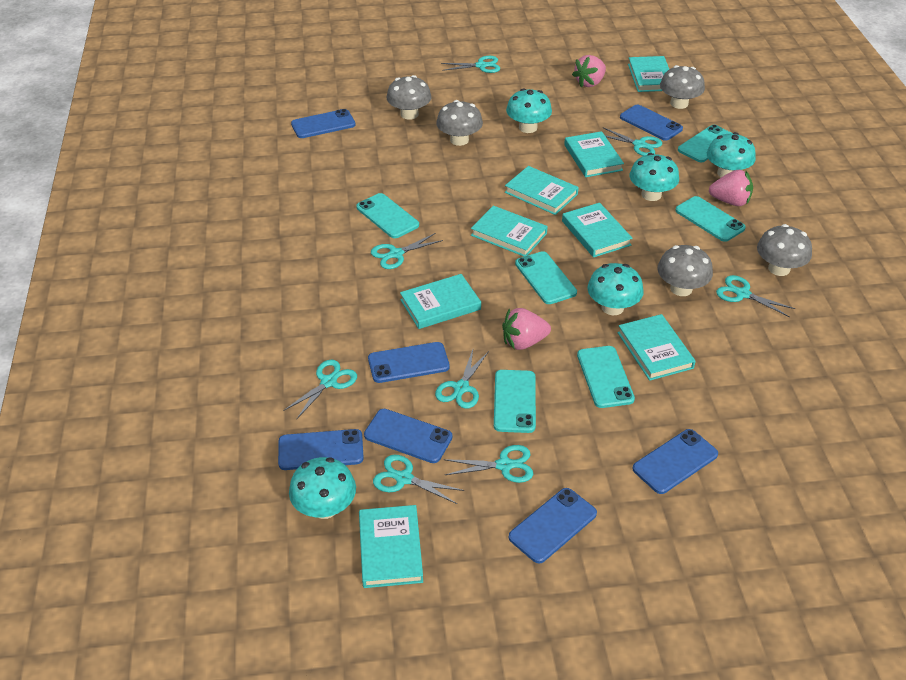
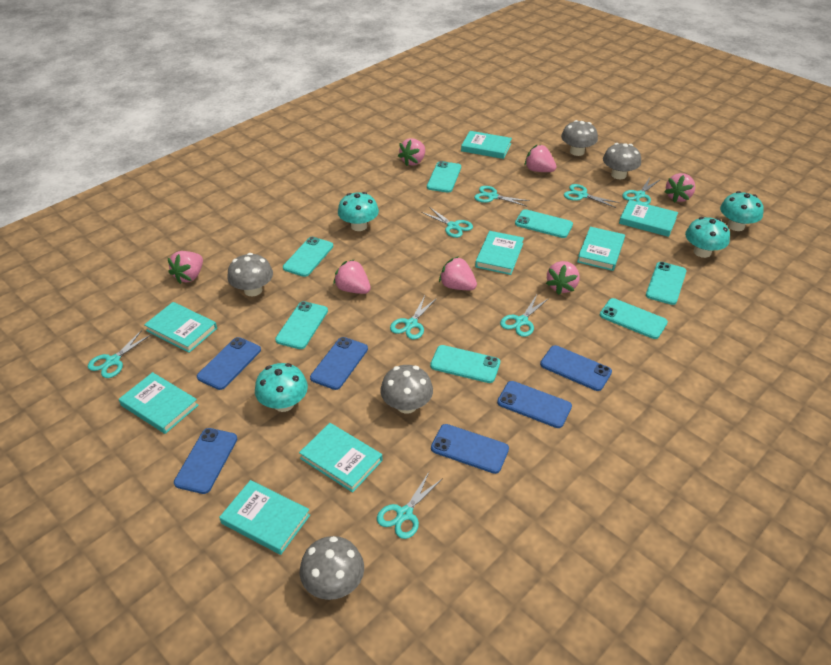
blue phone: [278,429,364,470] [291,109,356,138] [364,409,453,463] [368,342,450,383] [509,488,597,563] [620,105,683,141] [632,429,718,494] = 7 -> [174,428,237,494] [197,337,261,390] [310,337,368,390] [431,424,509,474] [497,381,572,428] [540,345,612,391] = 6
pink strawberry: [502,308,551,350] [572,55,606,87] [709,170,753,206] = 3 -> [168,251,203,284] [333,259,371,294] [398,138,425,166] [439,256,477,290] [525,145,557,172] [546,261,580,295] [664,173,695,203] = 7
turquoise mushroom: [289,457,356,519] [506,88,552,133] [587,263,643,315] [630,153,679,201] [707,132,756,177] = 5 -> [255,363,308,412] [338,192,379,231] [685,217,730,258] [720,191,764,231] = 4
turquoise phone: [356,193,419,238] [494,370,536,433] [515,251,577,304] [577,346,635,408] [675,196,746,242] [678,125,732,162] = 6 -> [275,301,328,349] [283,237,333,277] [427,161,461,193] [430,345,500,383] [515,209,573,238] [600,298,668,339] [646,262,686,305] = 7

